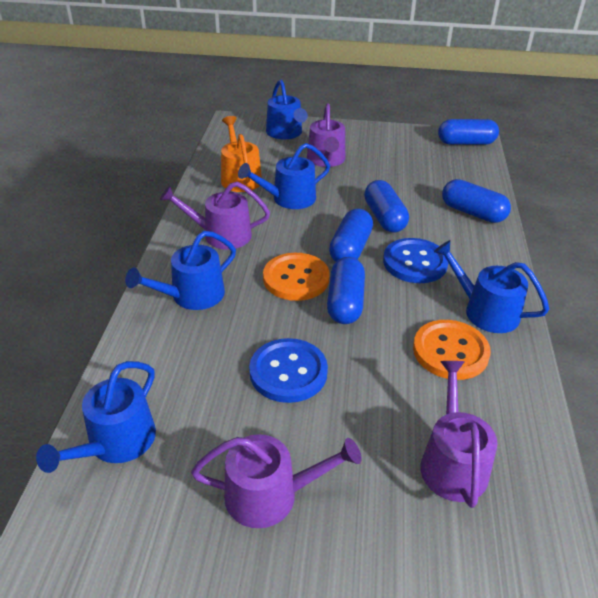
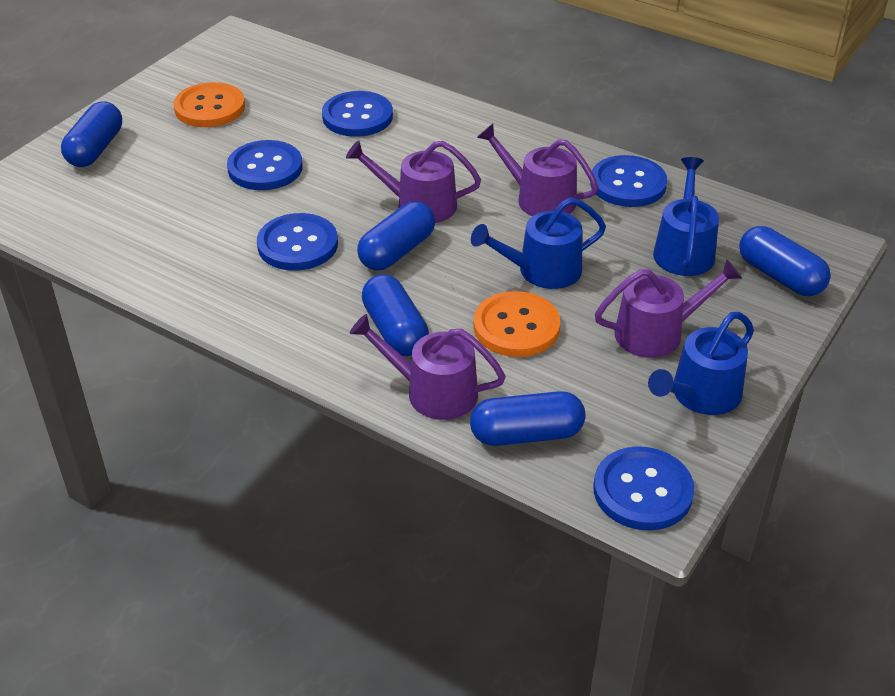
blue button: [249,338,328,403] [383,238,448,283] = 2 -> [227,140,303,190] [257,213,338,271] [322,91,393,137] [590,155,667,207] [593,446,695,530] = 5
blue watering can: [36,361,156,473] [125,231,236,310] [238,143,330,209] [266,80,308,139] [434,240,549,333] = 5 -> [471,197,606,289] [648,312,754,415] [653,157,719,276] = 3
orange watering can: [221,116,262,192] = 1 -> none = 0

